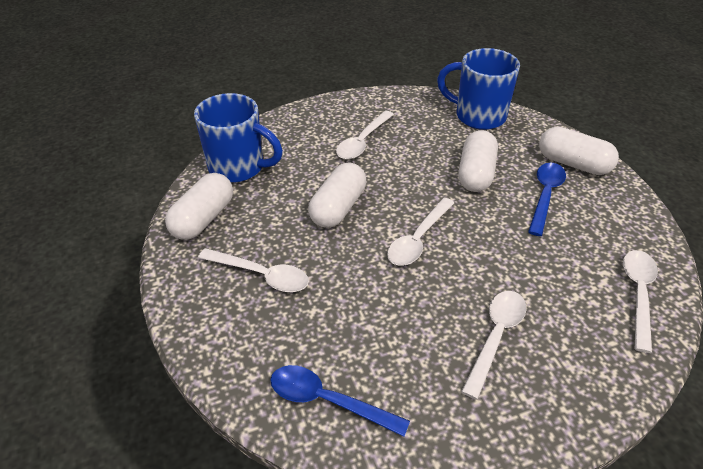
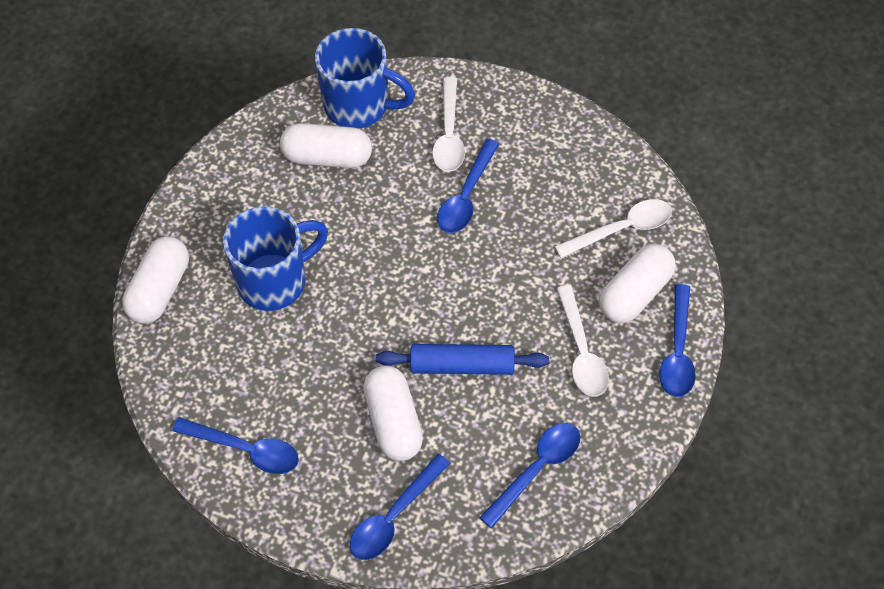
blue rolling pin: none = 0 -> [376,344,549,375] = 1
blue spoon: [270,365,410,437] [528,163,566,236] = 2 -> [172,417,299,474] [350,454,450,560] [437,139,499,233] [479,423,580,528] [659,284,696,397] = 5
white spoon: [198,248,309,292] [336,111,394,160] [387,198,454,266] [461,291,527,400] [623,250,658,353] = 5 -> [432,77,465,172] [554,199,672,258] [556,285,609,396] = 3

